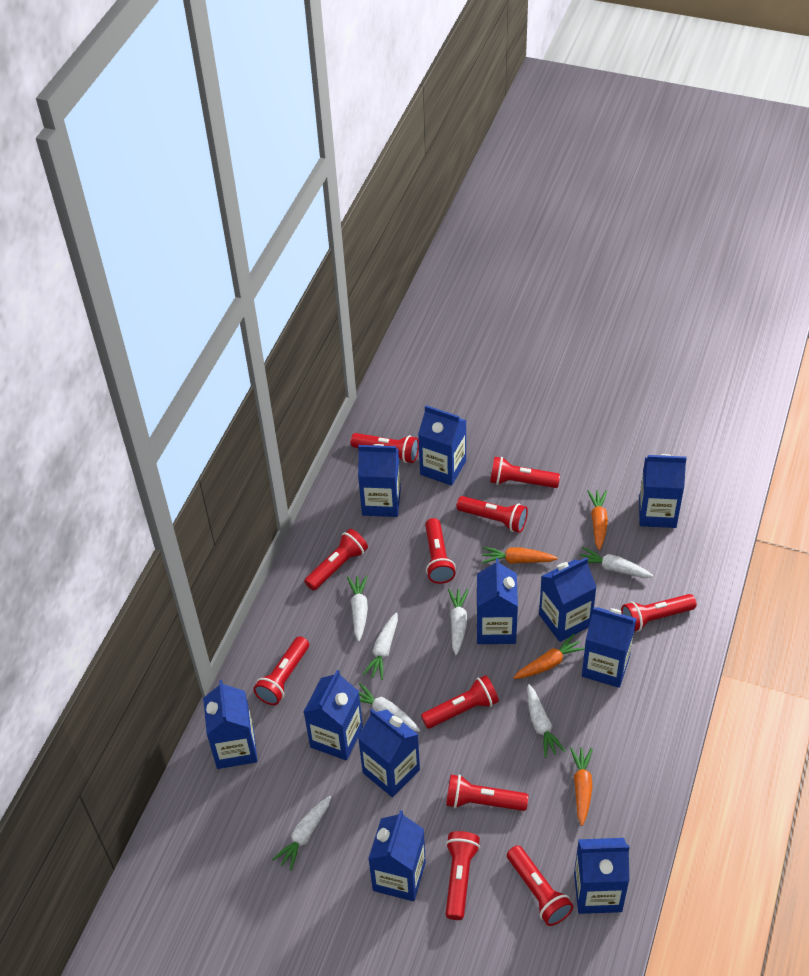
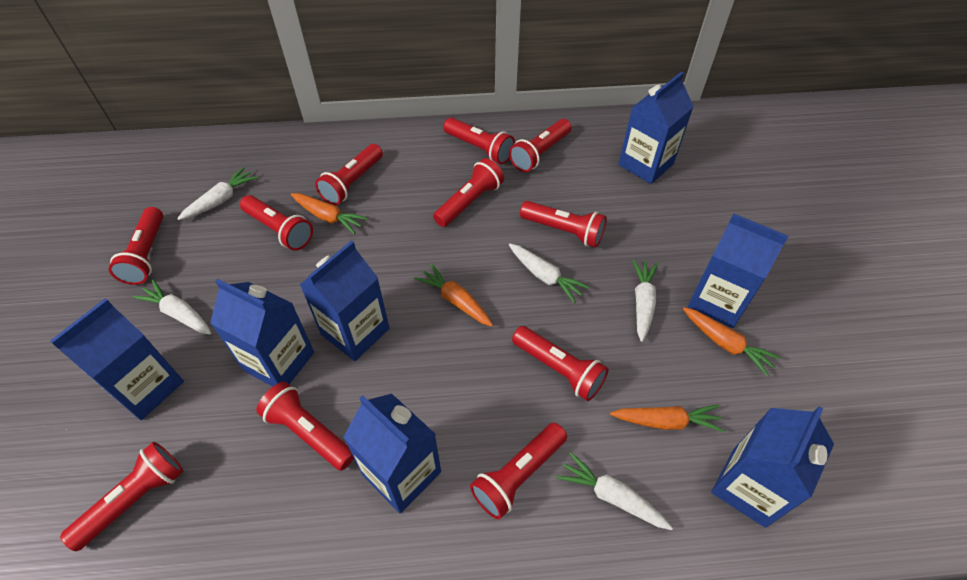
blue carton: [203,680,257,769] [304,670,363,760] [358,444,401,517] [358,709,420,797] [368,810,426,901] [418,405,466,486] [476,558,518,644] [539,557,597,642] [574,838,630,914] [582,607,637,688] [639,454,687,528] = 11 -> [50,298,184,420] [210,279,314,387] [300,240,389,361] [343,394,441,513] [618,71,694,184] [688,214,789,328] [711,407,834,528] = 7
white carrot: [272,796,331,871] [347,575,368,642] [359,683,420,732] [362,612,398,680] [448,589,469,655] [527,684,566,758] [579,547,653,578] = 7 -> [133,280,211,335] [177,167,258,220] [509,243,590,303] [557,452,673,530] [633,260,658,342] = 5

